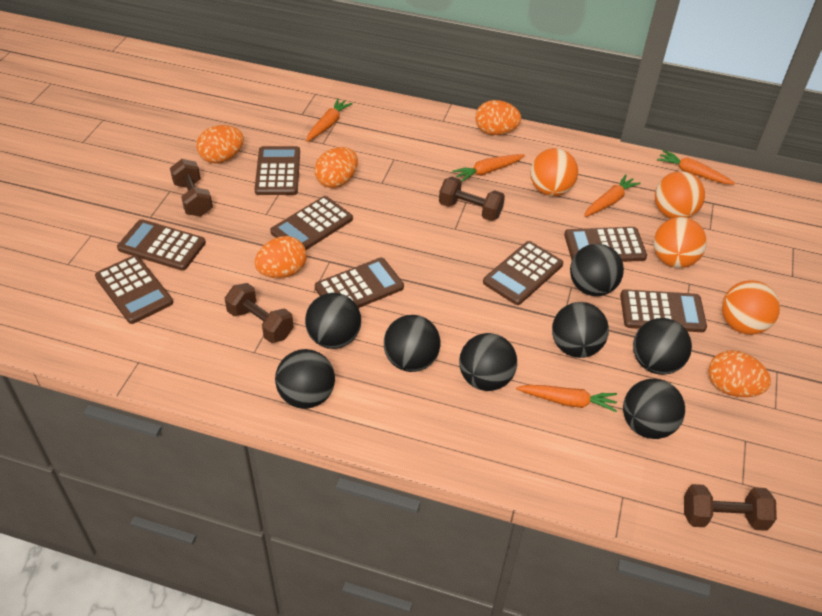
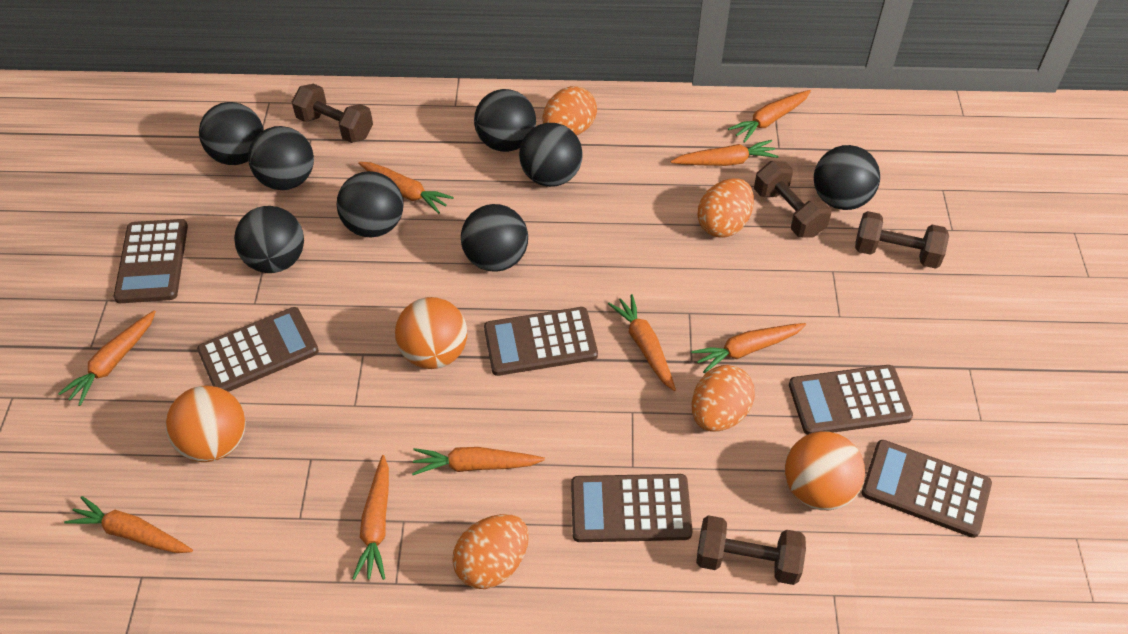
brown calculator: [95,255,173,324] [117,219,206,271] [255,146,300,195] [270,196,353,250] [315,258,404,308] [483,241,563,305] [564,227,647,262] [620,289,707,332] = 8 -> [114,219,188,303] [197,307,319,392] [484,307,598,376] [571,474,693,542] [789,365,913,435] [862,440,992,538] = 6
orange ball: [530,148,578,196] [654,217,707,268] [655,171,705,219] [722,280,780,335] = 4 -> [165,386,246,462] [395,297,467,369] [785,431,865,510] = 3
orange carrot: [306,98,353,142] [452,154,525,182] [516,385,617,412] [584,174,641,217] [657,150,735,184] = 5 -> [58,311,156,406] [64,496,193,553] [352,455,389,580] [358,162,454,214] [412,447,545,475] [608,294,676,391] [671,140,778,166] [691,323,806,373] [728,90,811,143] = 9
orange egg: [196,125,244,163] [255,236,307,278] [314,147,358,188] [475,100,521,135] [708,350,771,397] = 5 -> [452,514,529,589] [542,86,597,135] [692,365,755,432] [697,178,754,238] = 4

